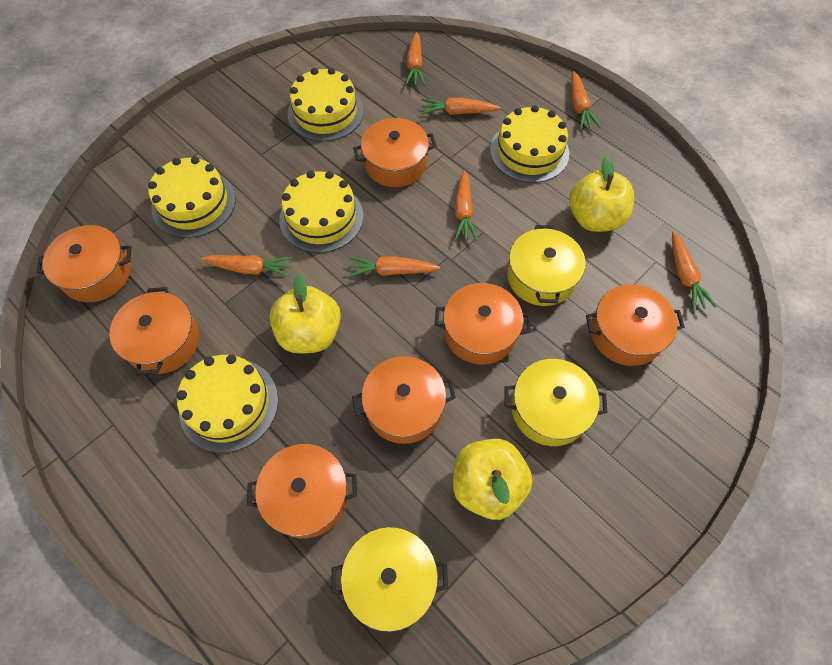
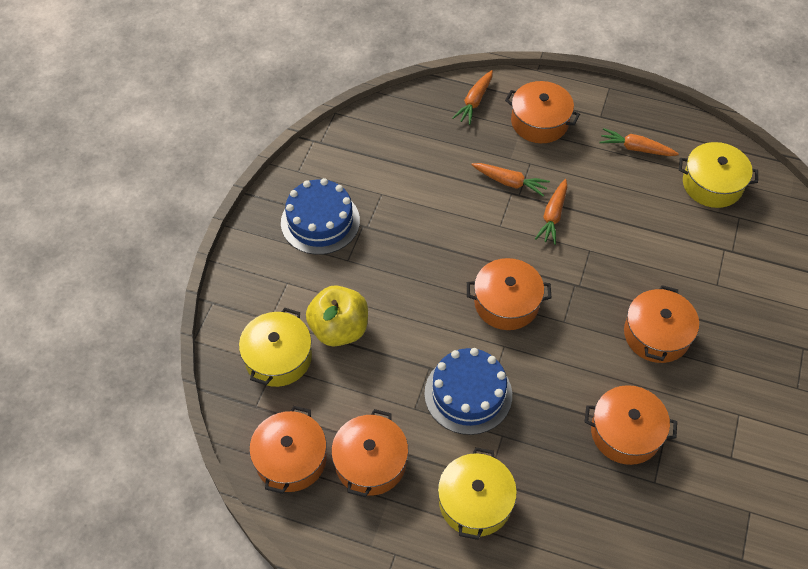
blue cake: none = 0 -> [281,178,360,255] [424,348,512,435] = 2
orange carrot: [201,255,293,277] [348,256,440,277] [405,32,425,85] [421,98,501,115] [454,170,478,241] [571,71,601,129] [672,231,717,311] = 7 -> [452,70,493,125] [471,163,550,197] [535,179,567,245] [599,128,679,156] = 4
orange pot: [36,225,132,302] [109,287,199,375] [247,444,357,539] [352,356,456,444] [353,118,437,187] [435,283,531,364] [586,284,685,366] = 7 -> [249,406,327,494] [331,409,408,497] [467,258,552,330] [505,81,580,143] [585,385,677,465] [624,285,699,363] = 6
yellow apple: [270,274,341,354] [453,439,532,520] [569,156,634,232] = 3 -> [306,285,368,346] = 1
yellow cake: [148,157,236,238] [176,355,278,453] [279,171,363,253] [288,68,364,141] [490,105,569,183] = 5 -> none = 0

